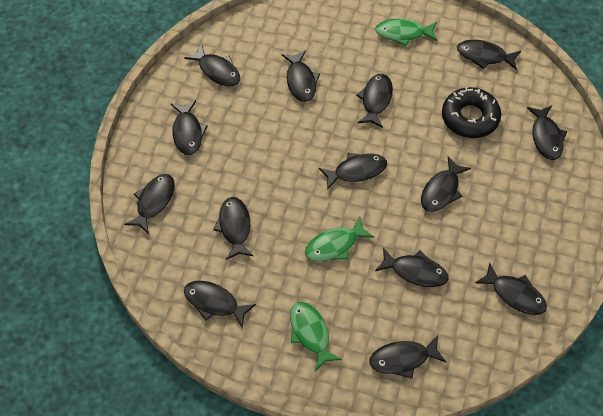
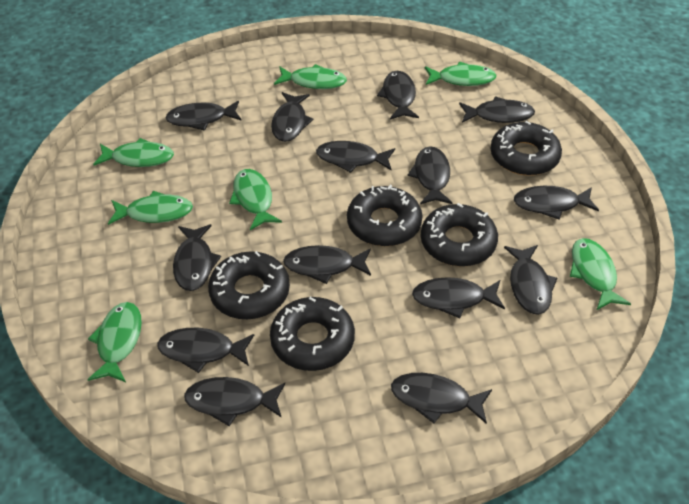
black donut: [442,87,501,138] = 1 -> [208,251,290,319] [270,297,355,371] [347,185,423,246] [421,203,498,266] [491,121,562,176] = 5
green fish: [290,302,342,371] [305,217,374,261] [375,19,438,46] = 3 -> [87,302,142,382] [93,138,174,167] [108,191,193,225] [229,169,282,230] [274,64,347,89] [425,62,497,86] [570,238,631,310] = 7

